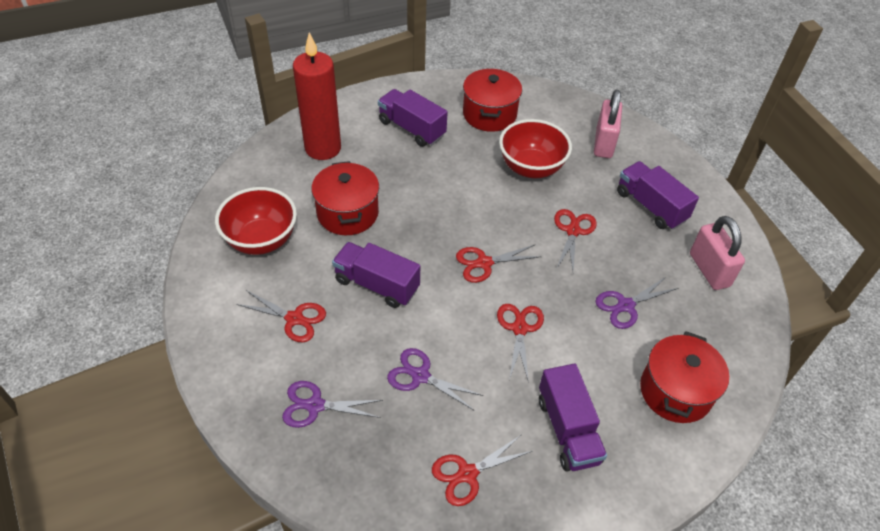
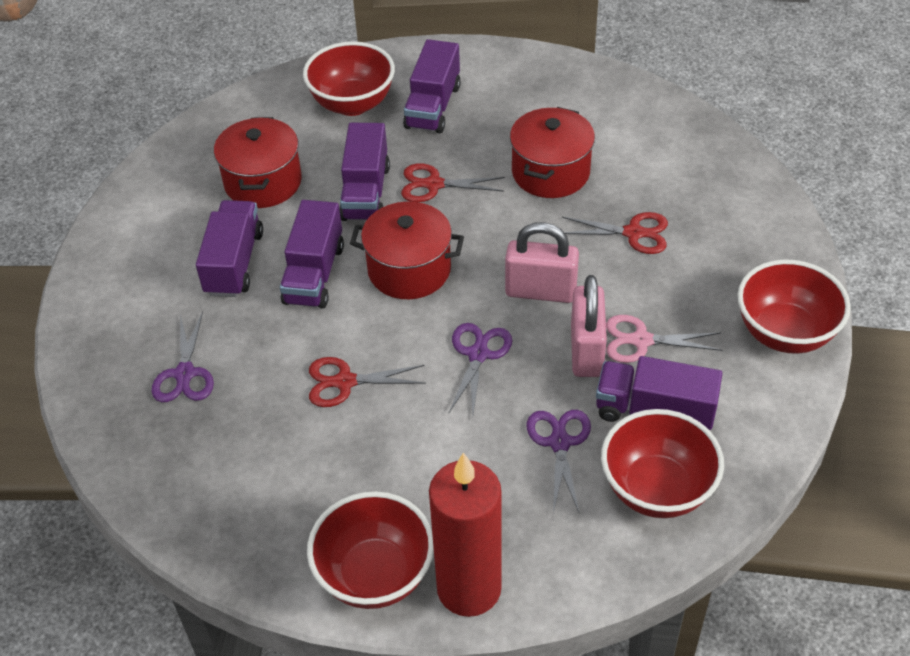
pink scissors: none = 0 -> [606,315,723,363] = 1
purple truck: [332,242,420,308] [378,89,448,147] [539,364,607,472] [617,161,699,230] = 4 -> [196,200,263,297] [280,200,344,308] [339,123,390,221] [403,39,461,133] [596,356,723,430] = 5
red bowl: [215,187,297,255] [499,119,572,178] = 2 -> [303,41,395,116] [307,491,434,609] [601,409,724,518] [737,259,851,354] = 4
red scissors: [236,290,326,342] [432,435,532,506] [456,245,542,283] [497,304,544,383] [554,209,597,271] = 5 -> [309,357,426,407] [401,163,505,202] [562,212,668,254] = 3

